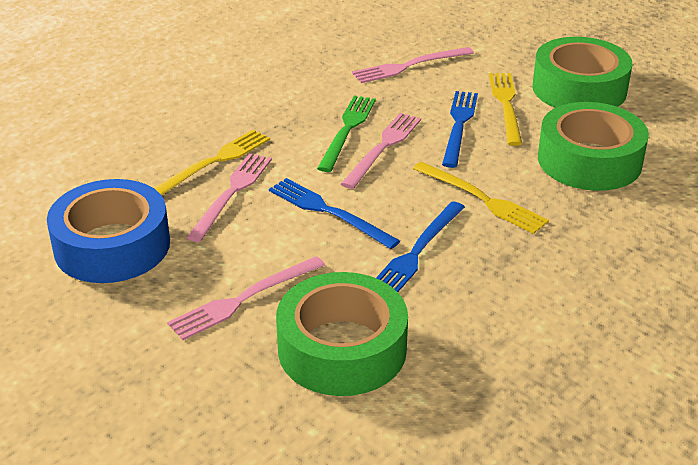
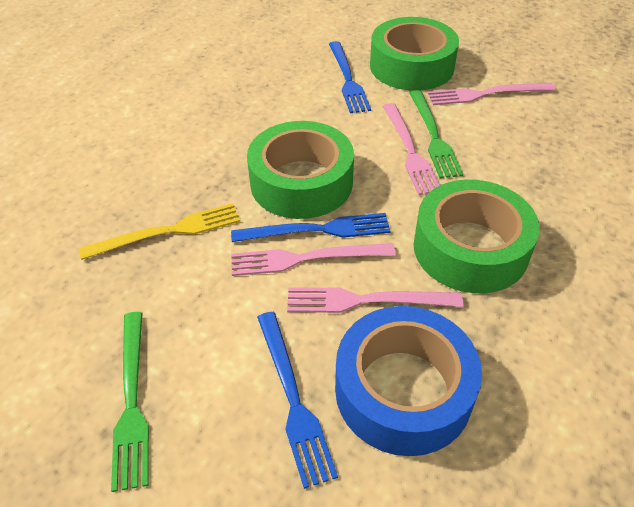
green fork: [317,95,376,172] = 1 -> [111,312,149,492] [410,90,463,178] = 2
yellow fork: [154,129,270,196] [413,162,549,234] [489,73,522,146] = 3 -> [79,203,240,260] = 1

